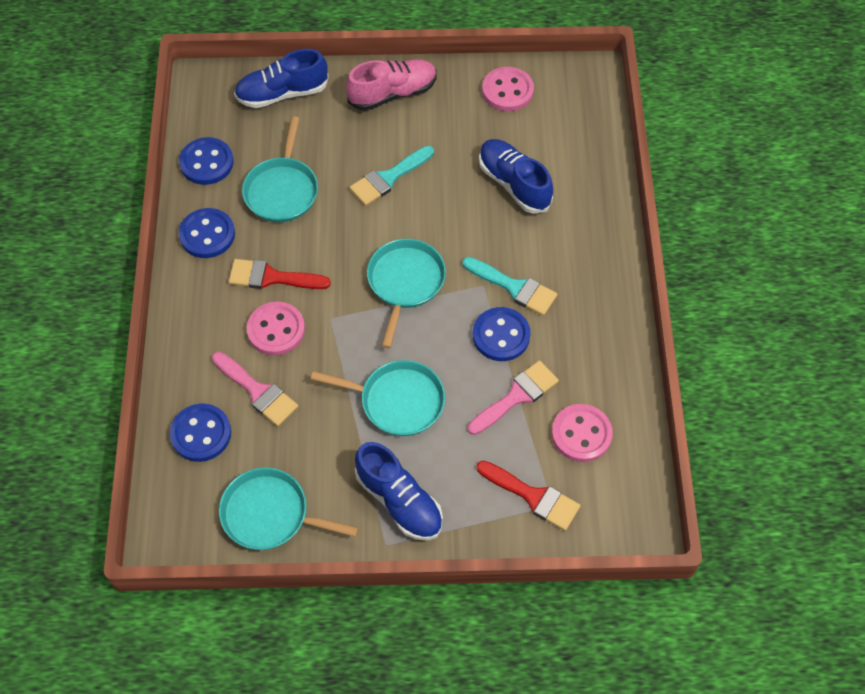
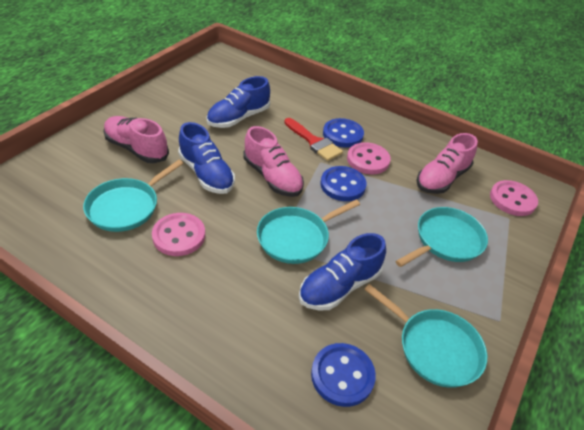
blue button: [170,404,231,462] [179,137,234,185] [179,208,235,258] [473,307,531,361] = 4 -> [311,343,376,407] [321,166,367,201] [323,118,364,148] = 3
pink brush: [212,352,298,426] [468,360,559,435] = 2 -> none = 0
pink shoe: [346,59,437,111] = 1 -> [103,116,169,163] [243,126,304,197] [416,133,478,194] = 3
red brush: [228,259,331,289] [476,460,581,531] = 2 -> [284,118,343,161] = 1
turquoise brush: [349,146,434,206] [462,257,557,316] = 2 -> none = 0

